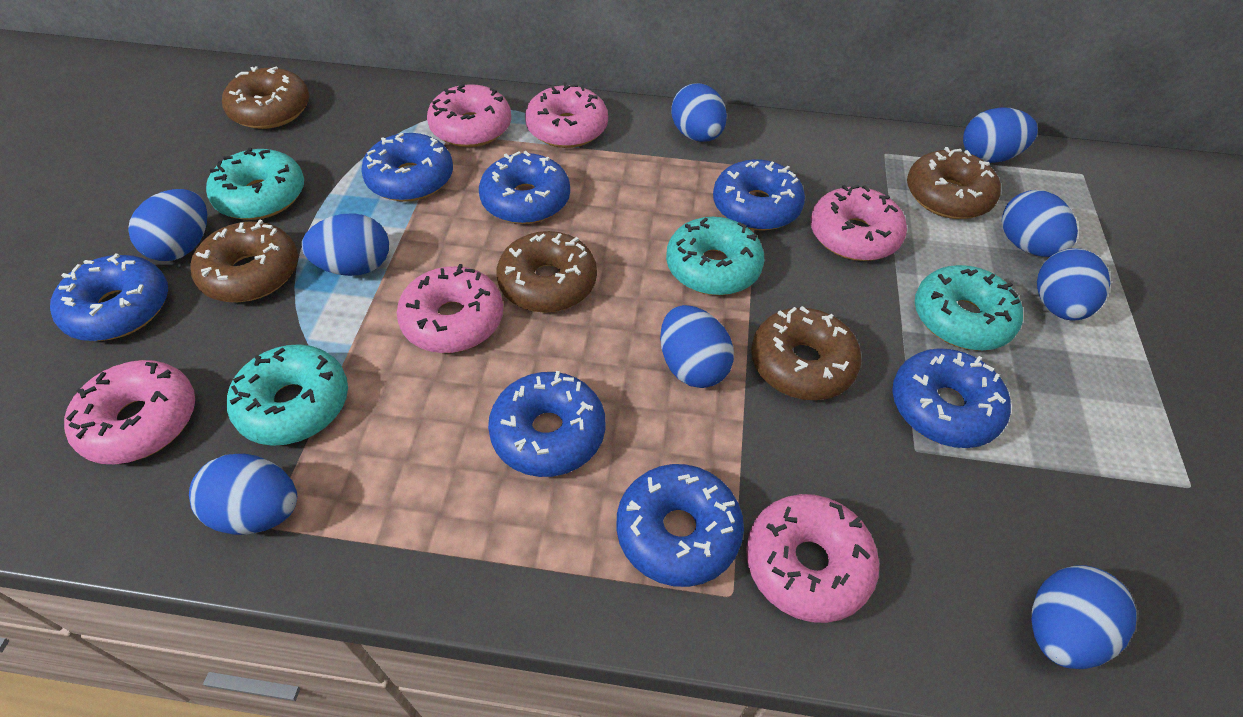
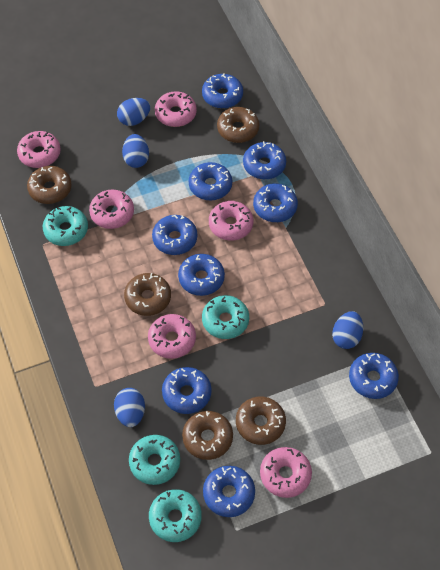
blue donut: [50,254,168,341] [361,133,453,202] [479,151,570,224] [488,371,605,477] [617,464,744,587] [713,159,805,230] [892,348,1011,448] = 7 -> [152,215,197,255] [162,367,212,414] [178,254,225,296] [189,162,232,200] [202,73,243,109] [203,466,255,517] [243,141,286,179] [253,183,298,222] [349,353,399,399] = 9
blue egg: [128,189,207,261] [189,454,297,535] [302,213,389,276] [660,305,734,388] [671,83,727,142] [963,107,1038,163] [1002,190,1078,257] [1032,565,1137,669] [1037,248,1110,321] = 9 -> [114,388,145,427] [117,98,150,126] [122,134,149,168] [332,311,363,349] = 4

